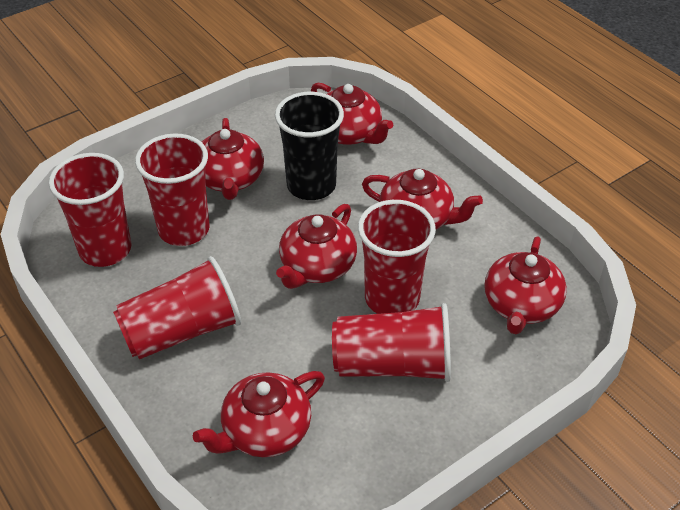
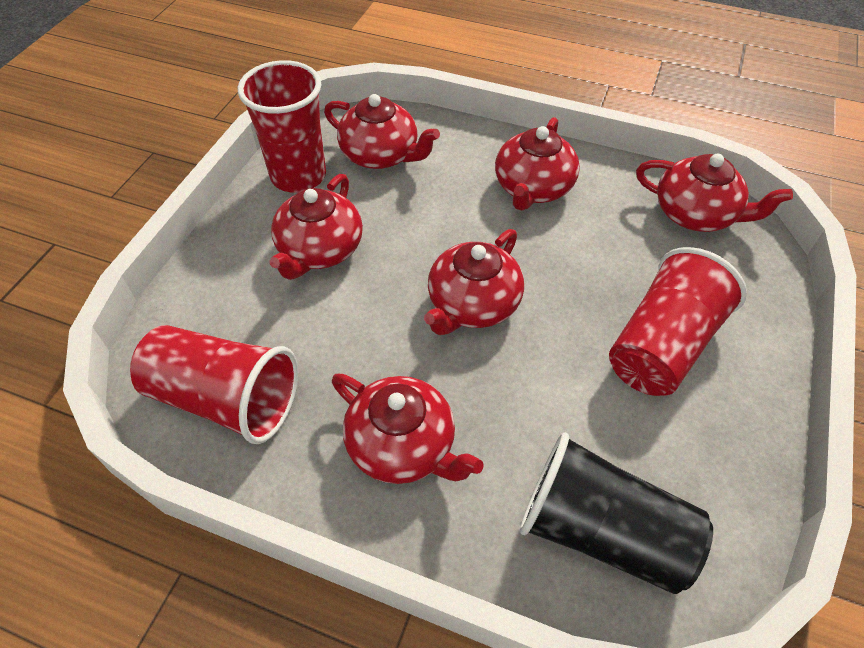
red cup: [49,153,131,267] [113,256,241,359] [135,133,210,246] [332,303,451,382] [358,200,436,314] = 5 -> [130,325,298,444] [238,60,326,193] [609,247,747,396] = 3

